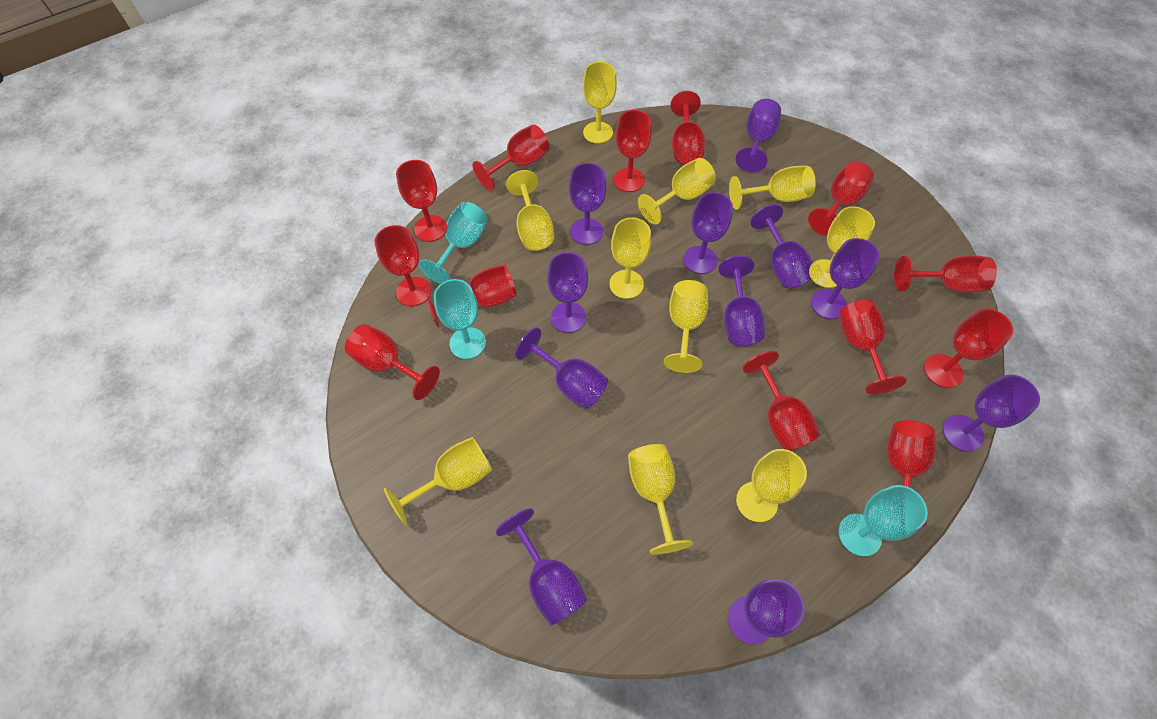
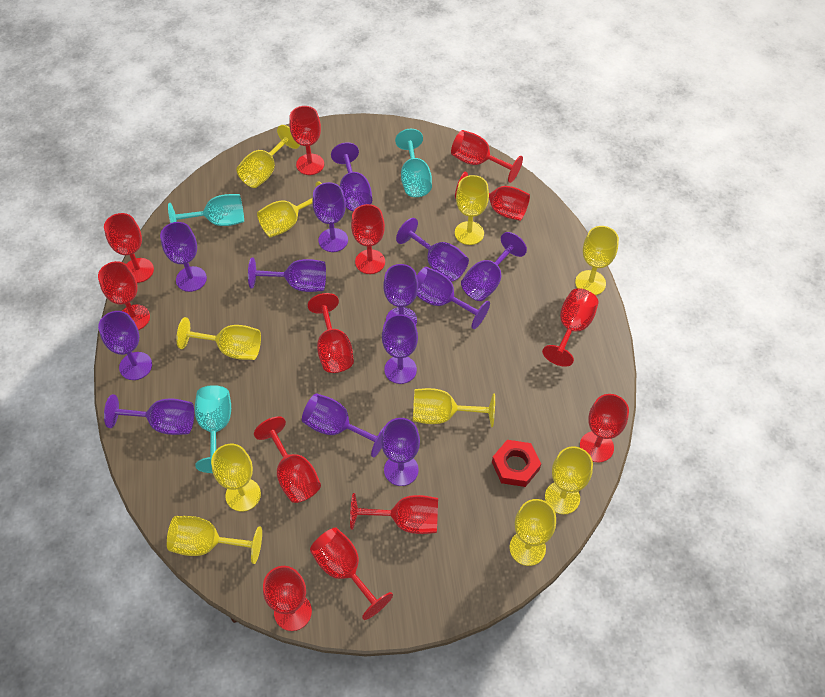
purple goblet: [496,508,587,625] [515,328,608,409] [547,252,588,333] [569,163,607,245] [683,192,733,274] [718,256,765,346] [728,579,805,645] [735,99,781,172] [750,204,816,289] [811,238,879,319] [943,375,1040,452] = 11 -> [98,311,152,380] [104,394,194,435] [160,222,207,292] [248,258,326,292] [302,393,385,457] [313,182,348,252] [331,142,372,211] [381,418,420,486] [382,314,418,384] [383,264,418,324] [396,218,469,282] [417,267,490,329] [461,232,527,301] = 13
red nut: none = 0 -> [492,440,541,487] = 1

